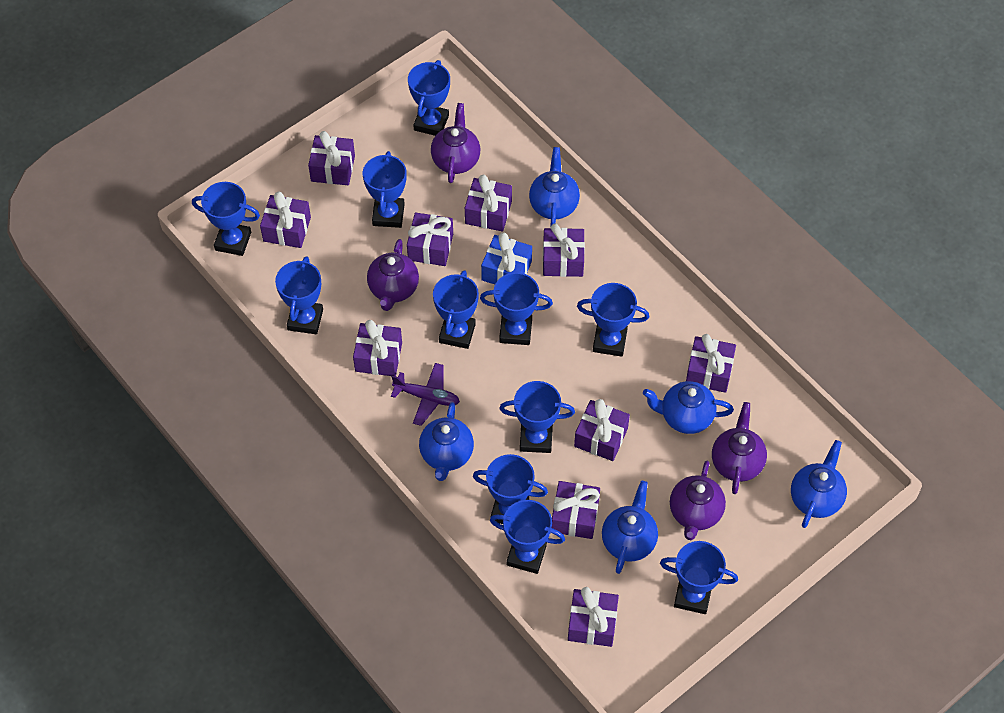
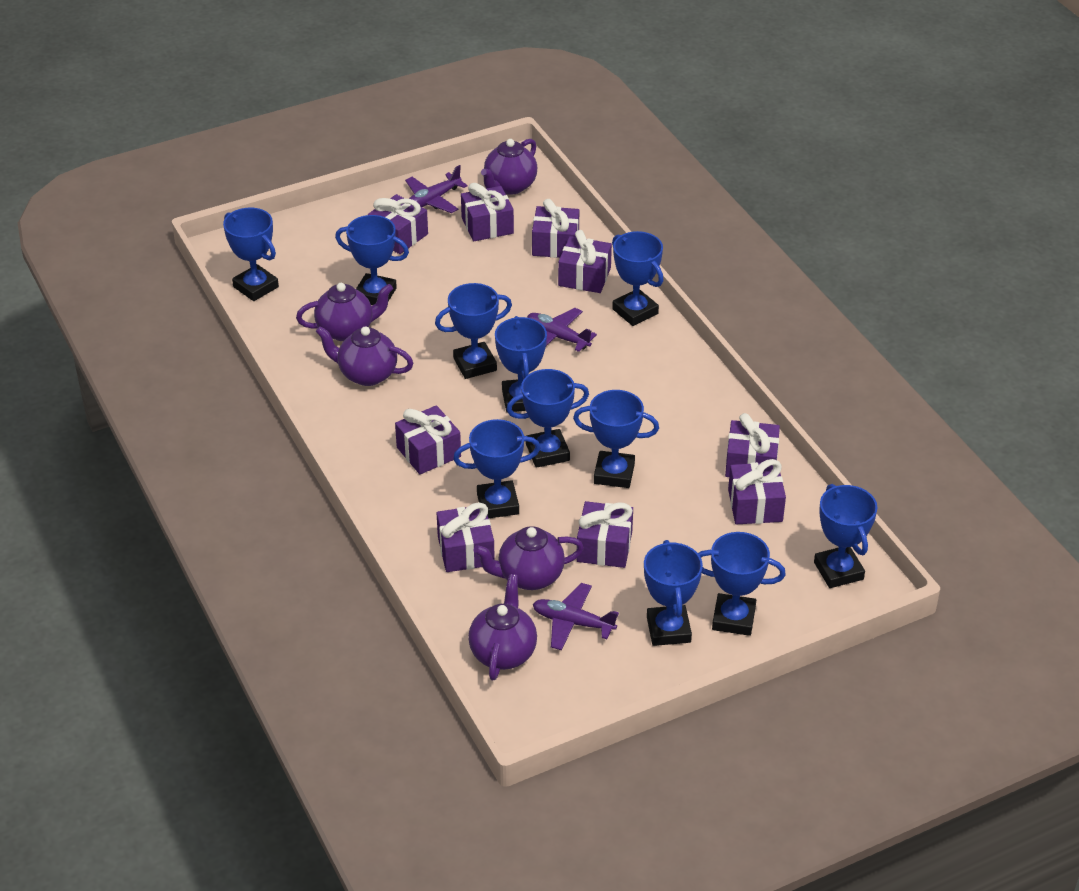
blue gift: [481,232,532,284] = 1 -> none = 0
blue teapot: [419,402,474,481] [529,147,580,225] [602,481,658,574] [643,381,734,434] [791,440,847,528] = 5 -> none = 0
purple gift: [260,191,311,248] [308,131,355,185] [353,320,402,376] [407,213,453,266] [465,175,512,231] [543,223,585,277] [552,481,600,539] [568,587,619,647] [574,399,630,461] [686,334,736,393] = 10 -> [368,194,428,254] [395,405,461,474] [437,502,495,572] [461,183,514,241] [532,199,579,258] [558,230,612,293] [577,501,633,568] [725,413,780,477] [728,459,786,524] = 9
purple plane: [391,363,460,426] = 1 -> [405,165,468,213] [527,308,597,352] [533,583,619,650] = 3
purple teapot: [367,239,419,311] [431,103,480,183] [670,461,726,540] [712,402,767,494] = 4 -> [296,283,393,341] [316,326,413,386] [468,574,537,680] [473,526,584,590] [481,139,537,195] = 5

